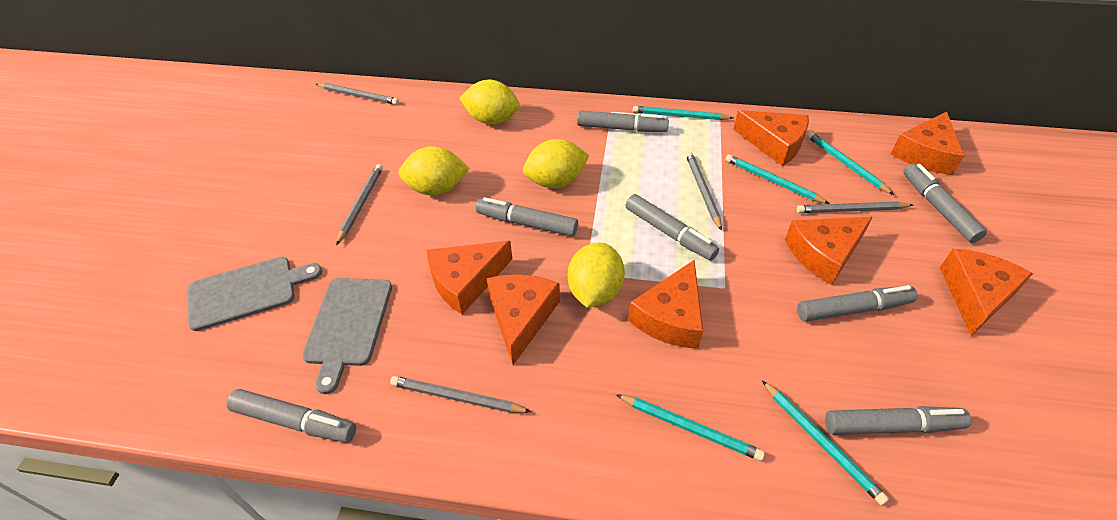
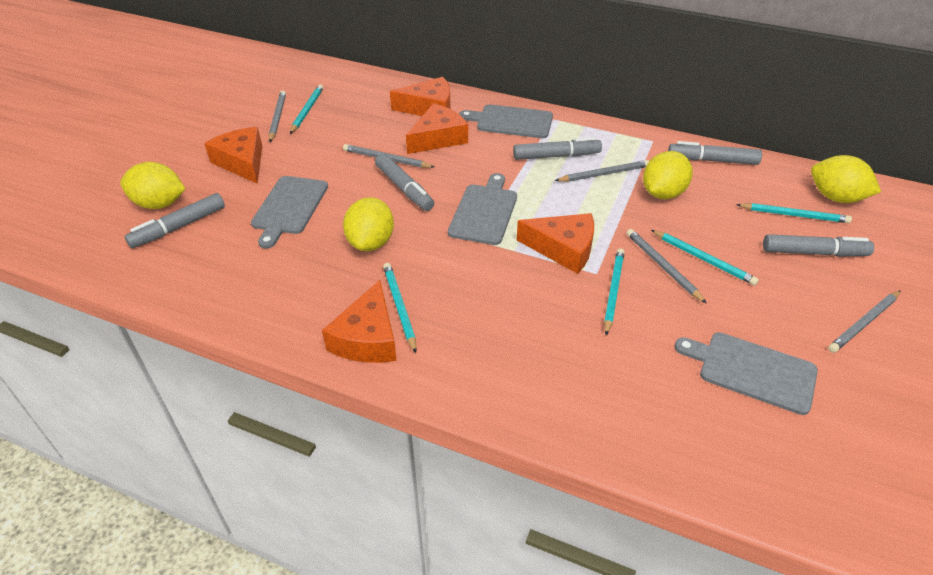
grey cutting board: [188,257,322,331] [302,278,392,394] = 2 -> [251,176,328,248] [448,173,517,245] [459,104,553,138] [674,332,818,415] = 4
grey marker: [227,389,356,443] [476,197,578,236] [577,110,669,132] [626,194,719,261] [797,285,918,322] [825,406,971,435] [903,163,987,243] = 7 -> [125,193,225,248] [375,154,434,211] [513,137,602,160] [668,141,762,165] [763,234,874,257] = 5
orange cheese: [427,241,512,315] [486,274,560,365] [628,260,703,349] [733,110,809,166] [785,217,873,285] [891,112,964,175] [940,249,1033,336] = 7 -> [204,127,262,184] [322,280,397,363] [390,77,450,116] [406,103,468,154] [516,213,594,274] = 5

